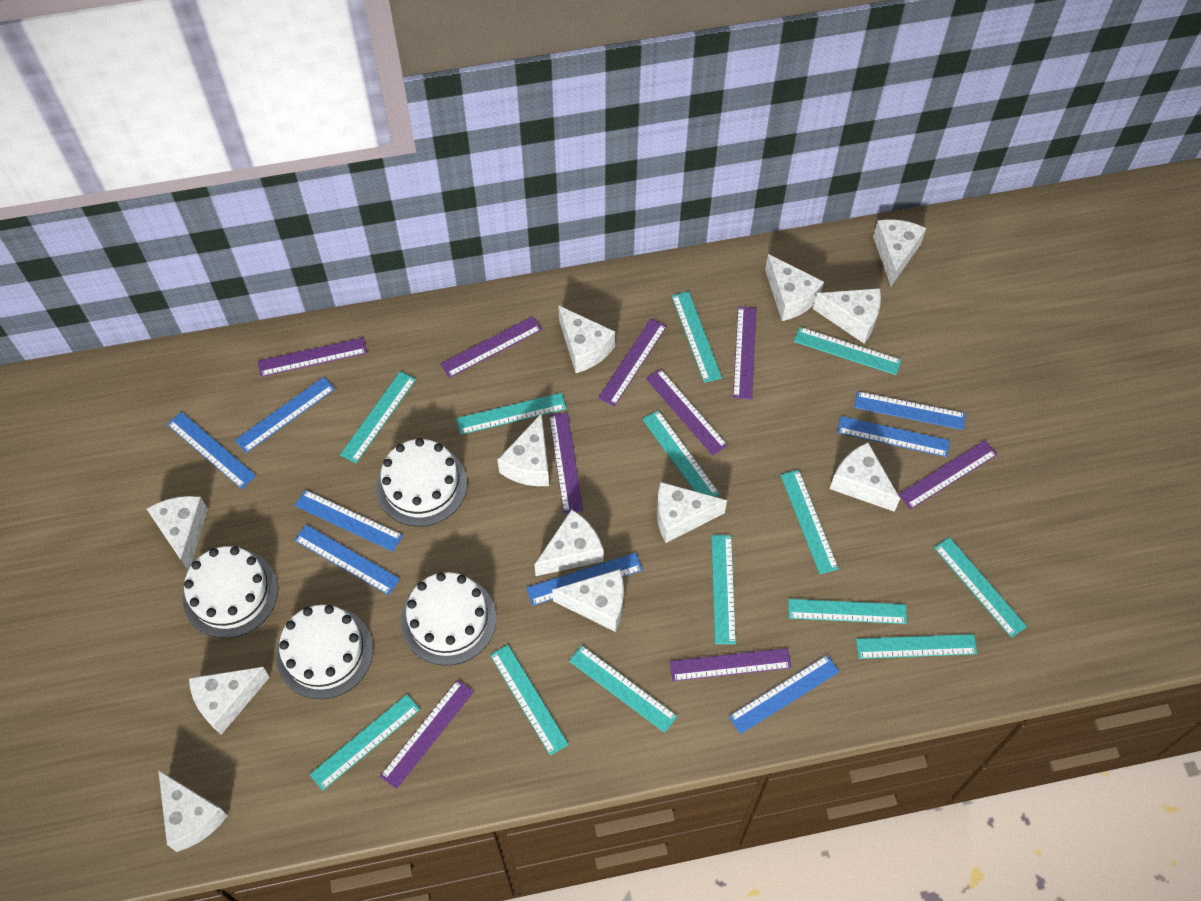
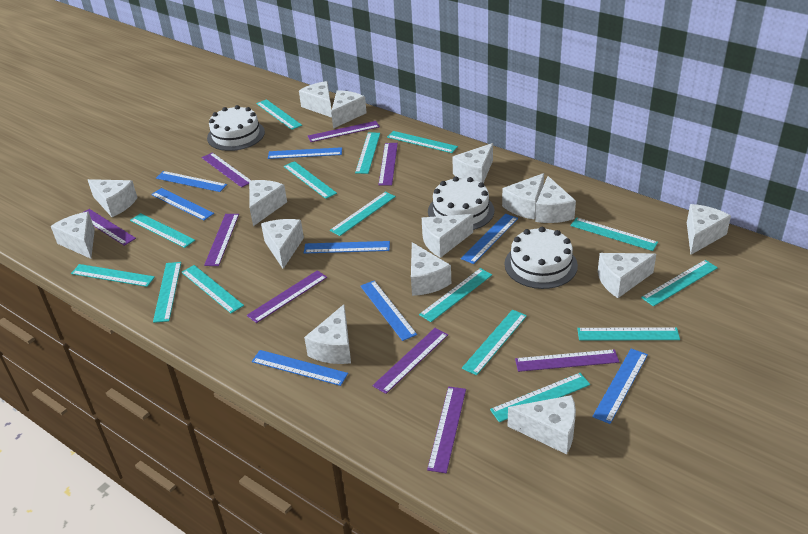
turquoise ruler: [310,694,420,791] [340,371,416,463] [456,393,567,435] [490,645,569,756] [569,645,677,733] [642,410,720,497] [672,291,722,383] [711,535,736,644] [781,470,839,574] [788,599,907,624] [794,327,902,375] [856,634,977,659] [934,537,1027,638] = 13 -> [71,264,155,287] [130,213,195,248] [153,262,181,323] [182,265,244,313] [257,99,302,130] [284,161,337,199] [330,192,396,236] [355,132,380,174] [387,131,458,153] [419,268,492,322] [462,310,527,375] [490,373,590,422] [570,217,658,251] [577,327,680,340] [641,260,718,306] = 15
white cake: [183,546,278,638] [276,605,373,699] [376,438,467,527] [401,572,496,666] = 4 -> [207,105,265,151] [428,177,495,230] [504,227,578,289] = 3
white cheese: [146,496,208,570] [158,770,228,852] [189,667,270,735] [497,413,549,486] [534,509,604,576] [552,569,624,632] [558,305,615,373] [657,482,727,543] [765,254,824,321] [813,288,881,344] [830,442,900,512] [873,219,926,286] = 12 -> [51,212,95,259] [88,179,138,217] [249,180,287,226] [261,219,304,269] [299,81,332,118] [304,304,351,364] [331,91,367,129] [411,242,451,296] [422,214,473,258] [452,143,493,183] [502,173,544,220] [507,395,576,454] [535,176,576,223] [598,253,656,298] [687,204,731,255] = 15

